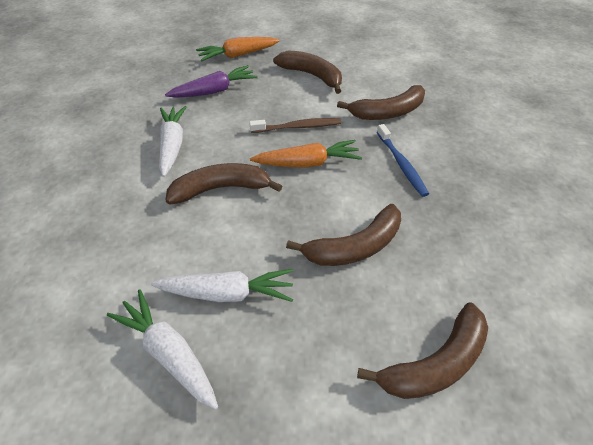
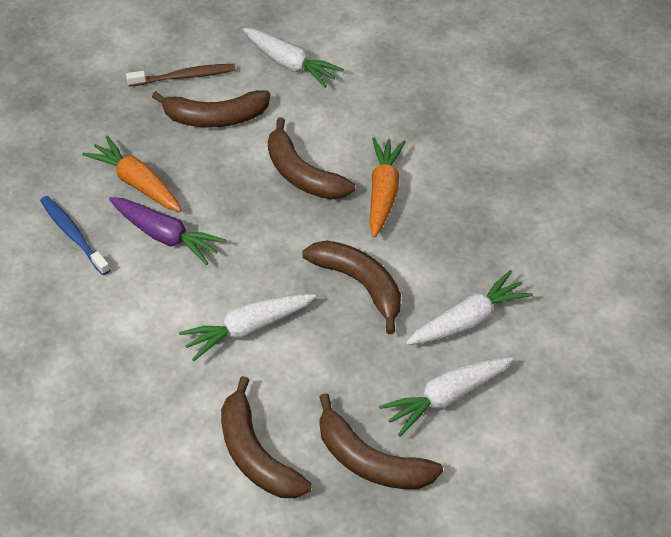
white carrot: [107,289,218,410] [151,269,293,302] [159,106,187,177] = 3 -> [179,294,316,361] [243,28,344,88] [379,357,514,437] [406,270,533,345] = 4

